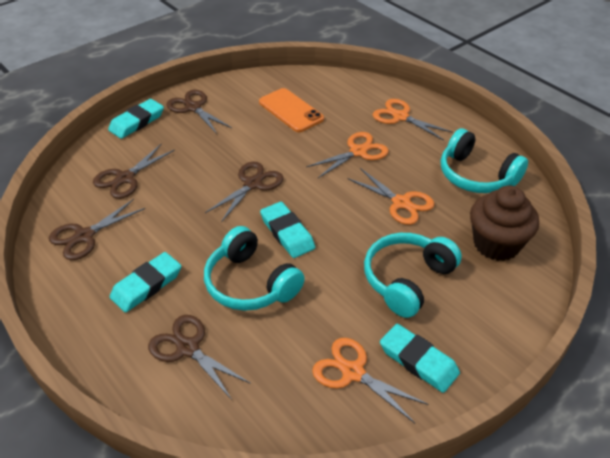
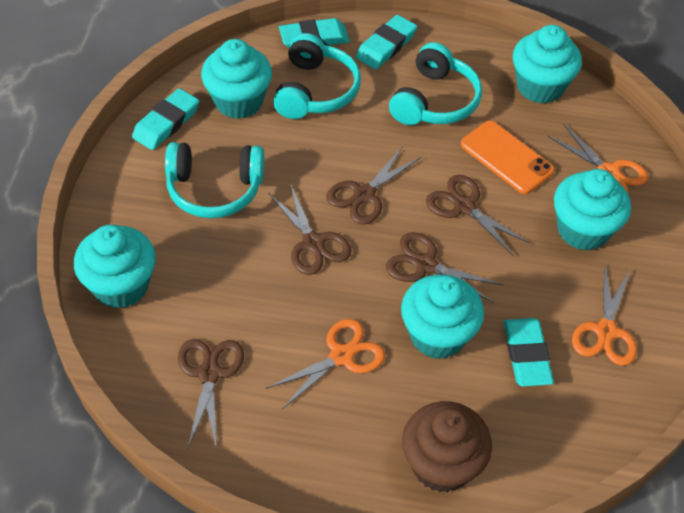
orange scissors: [306,132,389,178] [312,338,429,423] [348,168,435,225] [373,99,453,140] = 4 -> [266,319,385,409] [547,124,648,193] [572,264,637,366] = 3
turquoise cupcake: none = 0 -> [74,225,156,309] [201,39,272,119] [401,274,484,359] [513,25,582,104] [554,169,631,251] = 5

